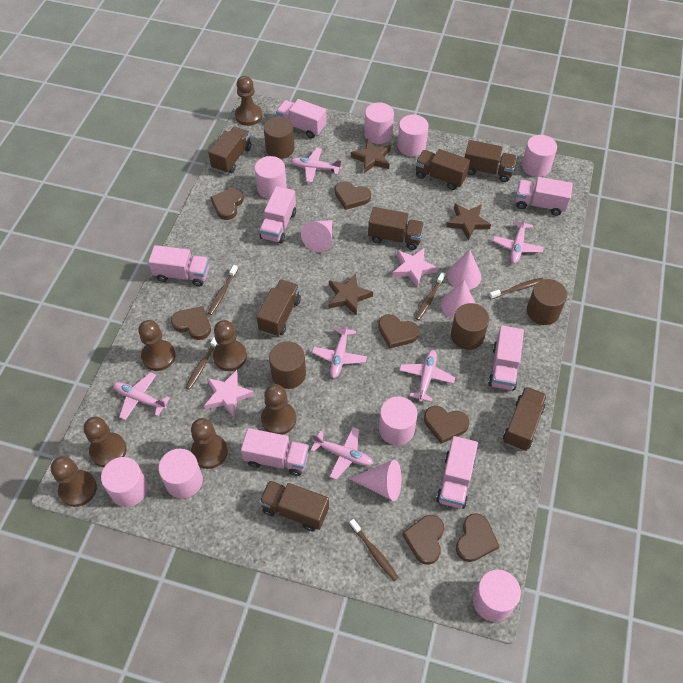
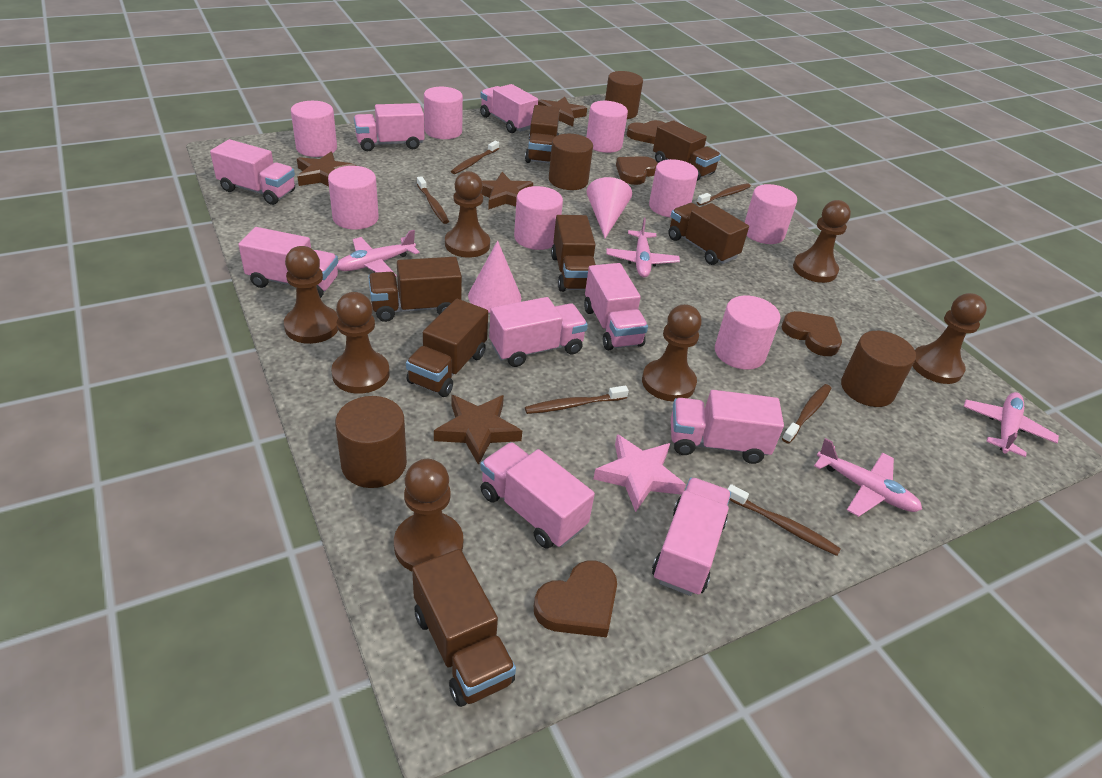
brown heart: [171,306,211,340] [211,188,244,220] [335,181,371,210] [378,314,419,349] [402,515,444,565] [424,406,469,444] [456,513,499,562] = 7 -> [534,560,617,637] [616,156,658,185] [627,120,665,144] [781,311,842,356] = 4
brown star: [329,274,373,316] [351,139,391,173] [446,203,491,241] = 3 -> [297,152,356,186] [434,395,522,465] [481,172,533,210] [538,97,587,127] = 4
brown toothbrush: [185,336,218,390] [208,265,238,315] [349,519,399,581] [415,272,445,320] [489,278,544,299] = 5 -> [417,176,449,224] [451,141,499,174] [525,385,629,414] [697,183,751,206] [728,484,841,556] [782,384,831,444] = 6
pink cone: [301,220,332,253] [348,460,402,501] [441,280,475,319] [447,250,481,290] = 4 -> [468,241,521,313] [587,177,632,238] = 2
pink plane: [113,372,170,420] [291,148,341,183] [310,427,373,480] [312,321,367,378] [399,350,455,402] [493,215,544,264] = 6 -> [337,230,420,277] [606,218,680,278] [814,438,922,517] [964,392,1059,457] = 4
pink star: [204,370,254,418] [392,248,438,288] = 2 -> [593,434,686,512] = 1
pink truck: [148,245,209,287] [241,428,309,476] [259,186,296,244] [276,99,327,139] [436,436,478,509] [488,325,524,391] [515,177,573,216] = 7 -> [210,139,295,205] [238,227,338,298] [354,103,424,151] [480,84,538,133] [480,442,595,549] [489,297,588,367] [584,263,648,350] [652,477,731,596] [671,390,784,464] = 9

